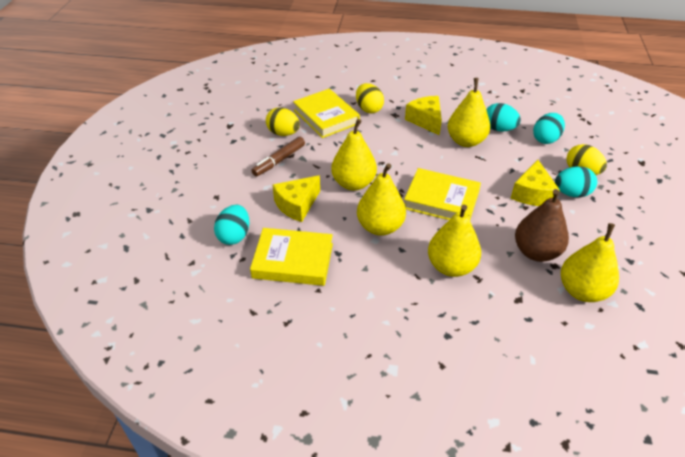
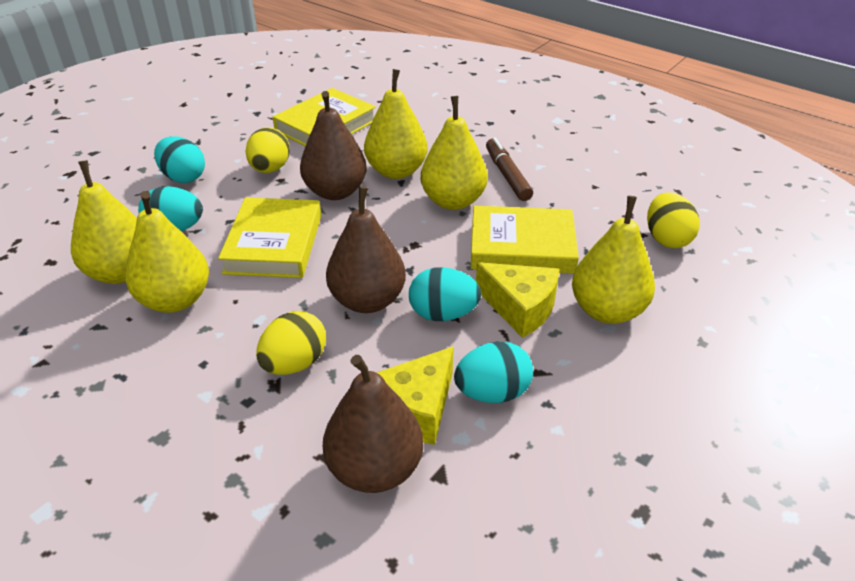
brown pear: [515,189,569,262] = 1 -> [300,91,367,200] [323,355,423,493] [326,186,406,313] = 3
yellow cheese: [272,175,320,222] [405,96,442,135] [511,160,560,206] = 3 -> [377,346,454,445] [476,262,559,338] = 2

